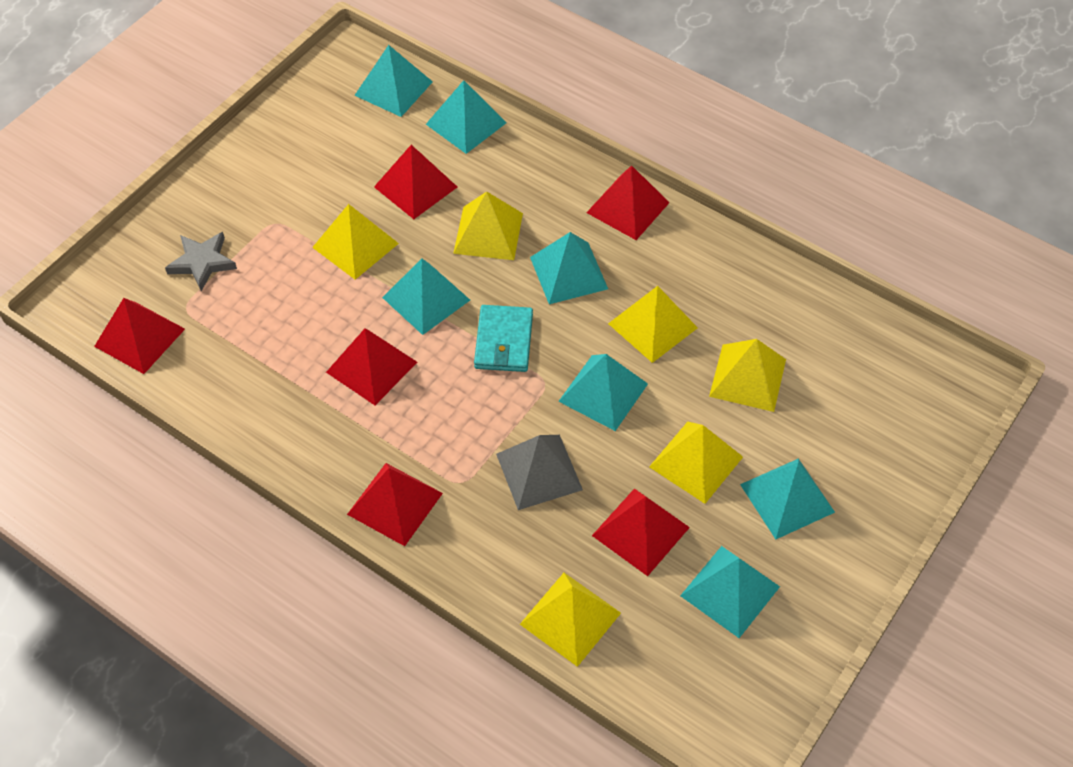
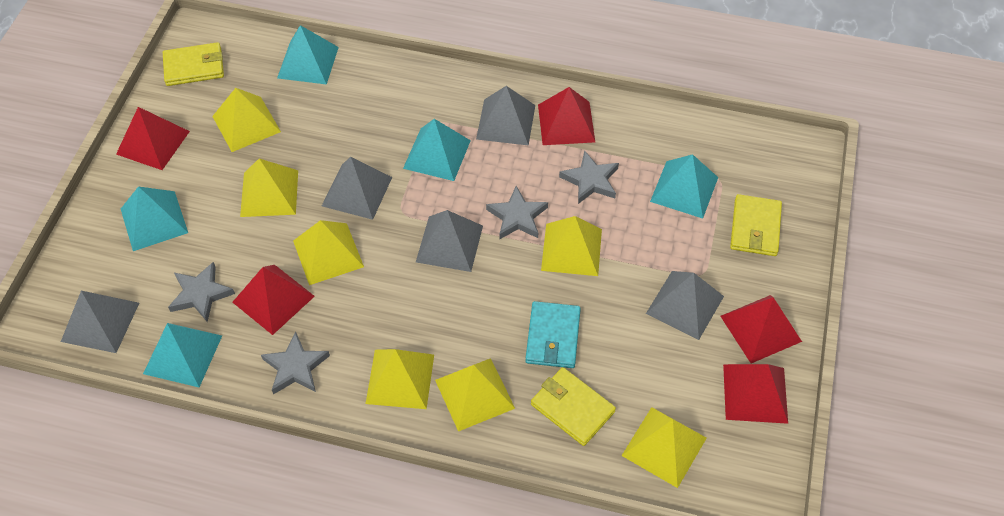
grey pyramid: [496,435,583,510] = 1 -> [61,291,139,353] [322,157,392,220] [416,210,483,272] [476,86,535,146] [646,271,724,340] = 5
grey star: [165,232,237,291] = 1 -> [168,262,235,322] [261,332,330,395] [486,186,548,240] [559,150,619,204] = 4
red pyramid: [94,298,185,374] [326,328,417,405] [347,463,443,546] [374,145,457,219] [586,165,670,240] [592,488,690,576] = 6 -> [116,107,190,170] [232,265,315,335] [538,87,595,145] [720,295,802,363] [723,364,788,424] = 5
turquoise pyramid: [354,45,433,117] [382,258,470,335] [426,80,507,154] [530,232,608,304] [558,354,648,431] [680,546,780,638] [740,458,835,539] = 7 -> [121,186,188,251] [143,323,222,387] [277,25,339,85] [403,119,471,181] [650,154,718,219] = 5
yellow pyramid: [312,204,399,280] [453,191,523,260] [520,573,621,667] [608,286,698,363] [649,422,743,504] [709,339,786,412] = 6 -> [212,88,281,152] [240,158,298,217] [293,220,364,285] [365,349,434,409] [435,358,515,432] [541,216,602,276] [622,407,707,488] = 7
yellow wallet: none = 0 -> [163,42,224,86] [531,367,616,446] [730,194,782,256] = 3

